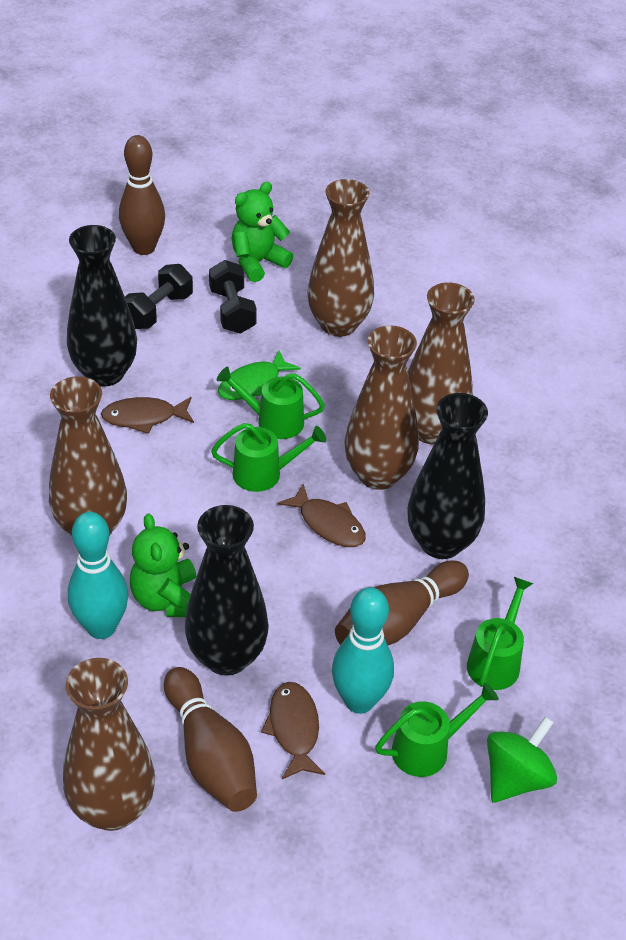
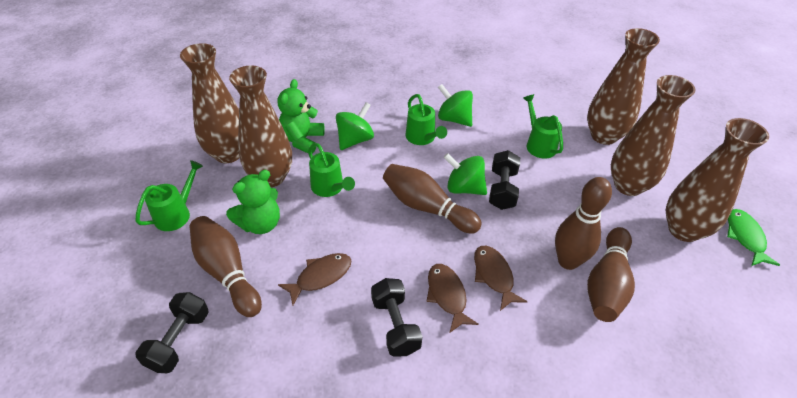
black dumbbell: [125,264,193,329] [209,260,257,334] = 2 -> [135,292,209,373] [371,278,423,356] [489,150,520,210] = 3
black vase: [67,225,137,386] [185,505,269,676] [407,393,488,559] = 3 -> none = 0
brown bowling pin: [119,135,165,255] [164,667,257,812] [335,560,469,645] = 3 -> [190,216,262,317] [383,164,482,234] [555,177,612,270] [587,227,635,322] = 4
green spinning top: [487,716,557,803] = 1 -> [336,102,374,150] [438,84,473,127] [444,153,487,195] = 3
turquoise bowling pin: [68,512,128,639] [332,587,394,714] = 2 -> none = 0

